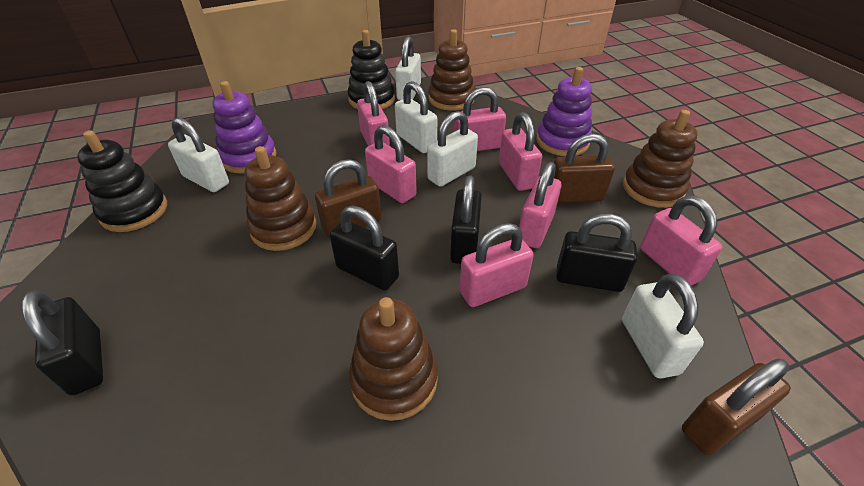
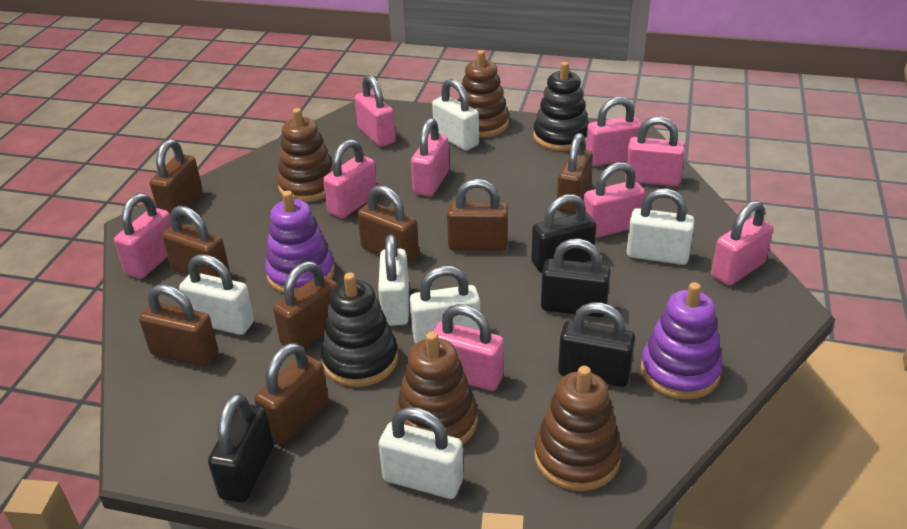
brown padlock: [315,159,382,238] [554,133,615,203] [682,358,791,455] = 3 -> [139,284,218,367] [150,139,202,214] [162,206,230,278] [254,343,329,444] [273,261,337,348] [357,185,419,264] [447,179,508,251] [557,133,593,214] = 8
pink padlock: [357,81,390,146] [365,125,417,203] [454,87,506,151] [460,223,534,307] [499,112,542,191] [519,162,562,248] [640,195,722,286] = 7 -> [114,193,172,278] [323,139,377,218] [355,75,396,147] [411,118,449,196] [433,304,504,391] [584,162,645,238] [586,97,642,166] [625,116,685,186] [711,200,774,286] = 9
white padlock: [168,117,229,192] [395,36,421,100] [395,81,437,153] [427,111,478,187] [622,273,704,378] = 5 -> [179,254,254,335] [378,234,409,326] [379,407,464,499] [410,266,480,344] [432,79,479,151] [626,188,695,265] = 6

